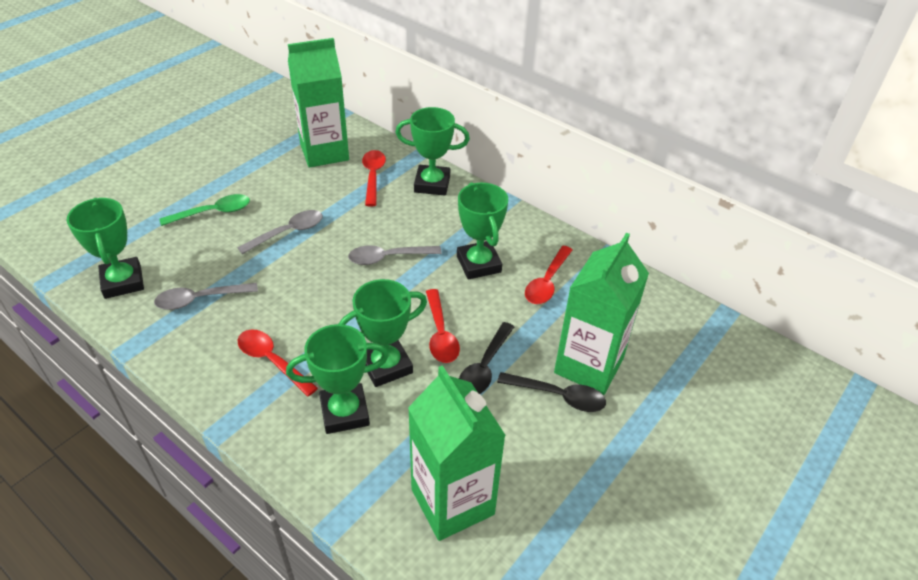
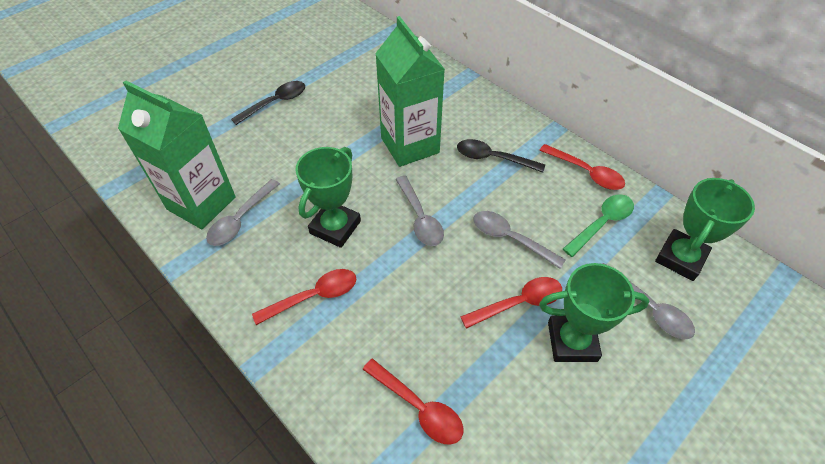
green carton: [288,38,349,168] [408,365,506,541] [554,233,649,395] = 3 -> [118,80,236,229] [375,16,445,167] = 2
green trophy: [66,198,144,299] [286,324,389,434] [339,279,427,387] [395,107,470,195] [457,182,508,279] = 5 -> [295,147,361,248] [539,263,649,362] [655,178,755,281] = 3
grey spoon: [154,283,258,310] [237,210,323,254] [348,245,442,265] = 3 -> [206,179,280,246] [396,175,444,246] [473,211,566,269] [602,263,695,339] = 4

